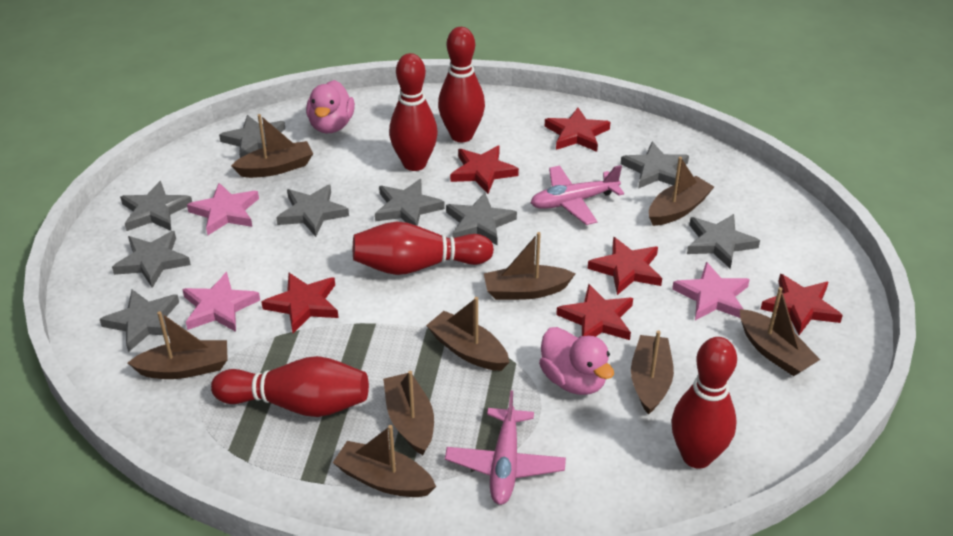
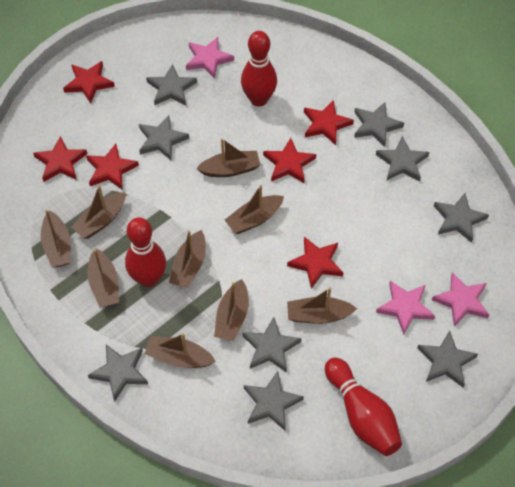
pink duck: [306,80,355,134] [539,327,614,395] = 2 -> none = 0
pink plane: [445,390,566,505] [530,165,624,225] = 2 -> none = 0
red bowling pin: [211,356,369,417] [353,222,494,275] [389,53,438,171] [438,27,485,142] [671,337,737,469] = 5 -> [125,217,166,287] [241,31,277,107] [325,358,402,456] = 3

